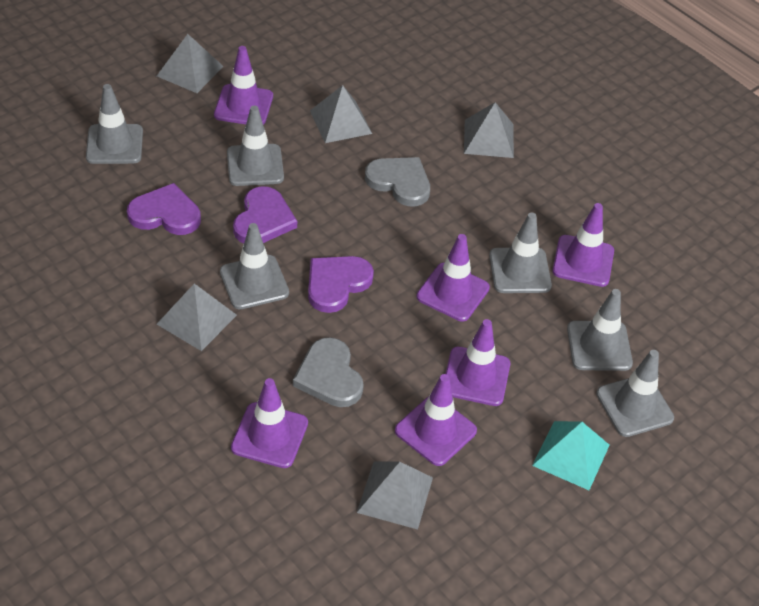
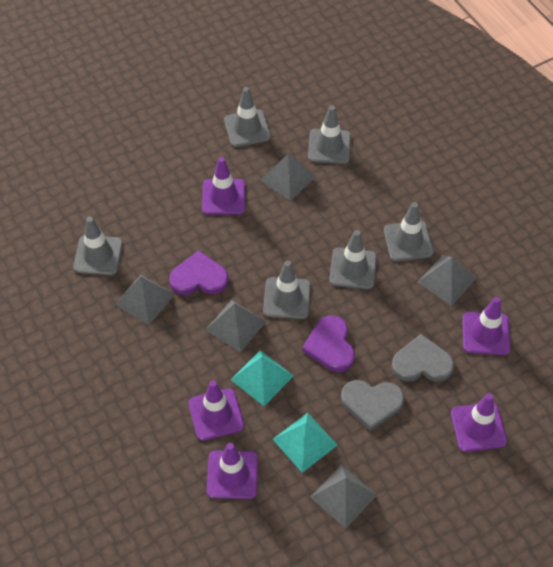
purple heart: [127,183,201,235] [233,186,297,243] [308,256,374,313] = 3 -> [169,250,229,295] [302,315,355,372] = 2
purple traffic cone: [214,46,273,125] [231,378,308,468] [395,374,477,466] [417,234,490,322] [446,319,510,406] [552,203,614,287] = 6 -> [188,380,244,441] [202,157,245,215] [207,443,258,499] [451,393,507,452] [462,297,511,355] = 5
turquoise pyramid: [532,421,610,490] = 1 -> [231,350,293,406] [272,413,337,473] = 2

